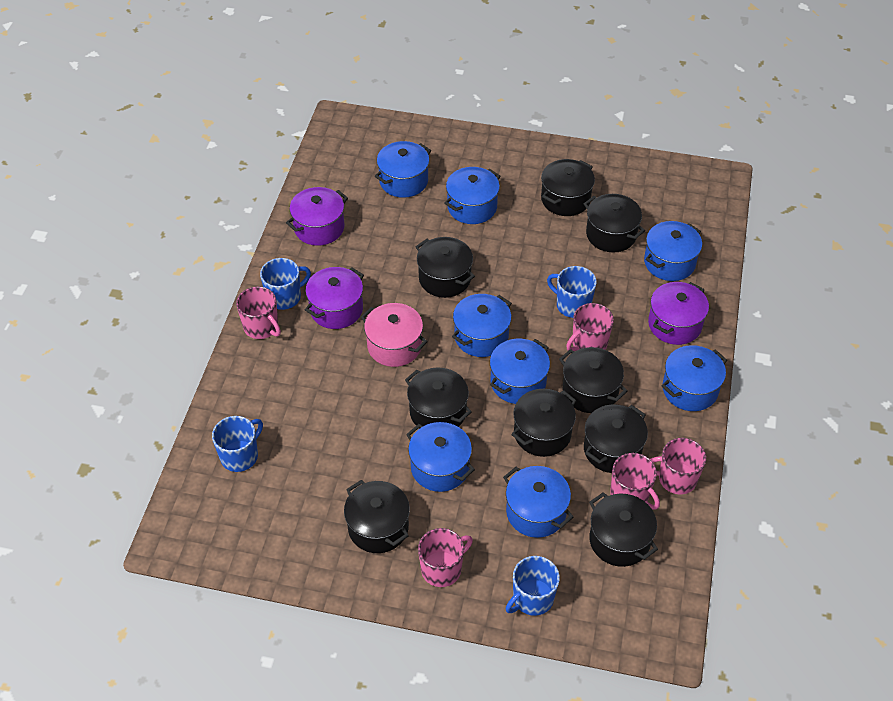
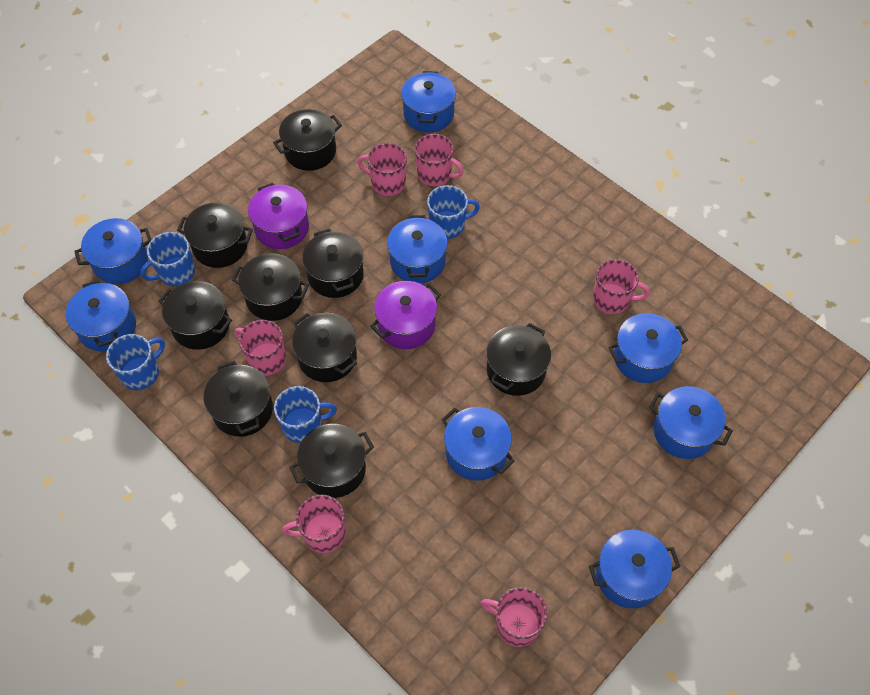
pink mug: [236,287,281,339] [418,528,473,587] [566,303,614,351] [610,453,660,510] [650,438,706,494] = 5 -> [235,320,286,376] [282,495,346,553] [358,143,407,196] [415,134,464,186] [481,587,547,647] [593,259,650,314] = 6
pink pot: [361,303,428,367] = 1 -> none = 0
purple pot: [286,187,348,246] [305,267,364,329] [648,282,709,345] = 3 -> [248,183,309,249] [370,281,441,349] = 2

